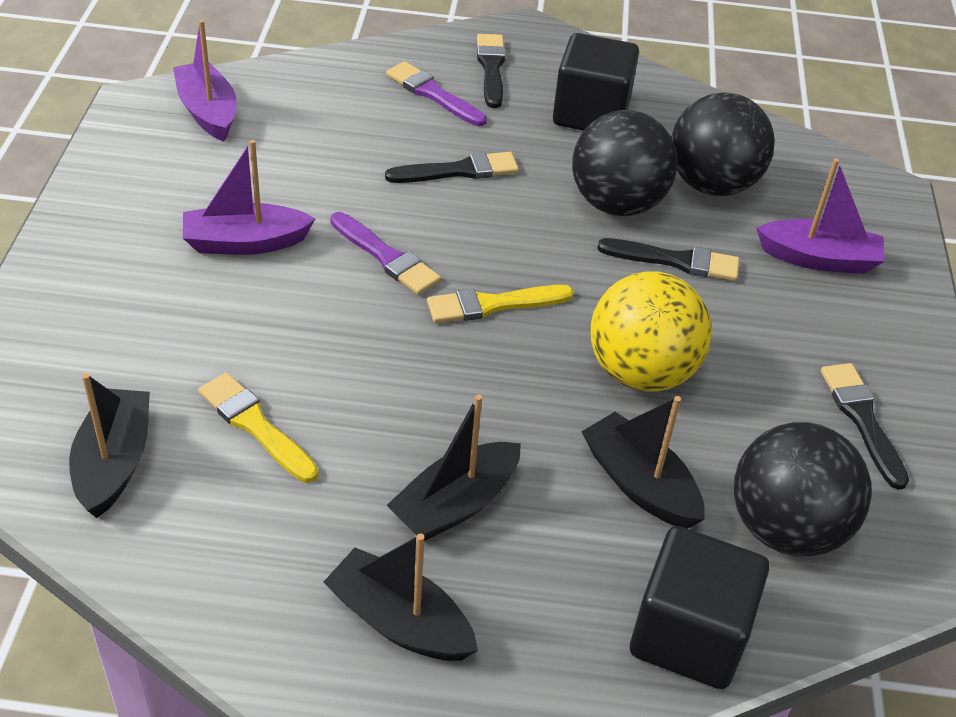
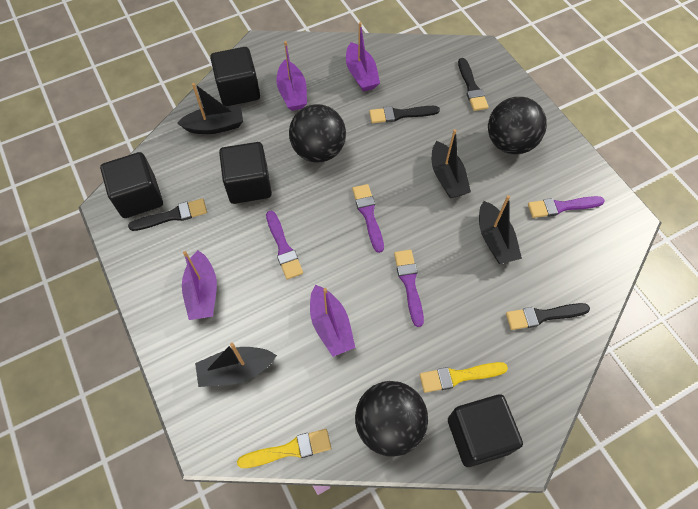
black cube: [553,33,639,131] [630,526,769,689] = 2 -> [100,152,163,218] [210,47,260,106] [219,142,272,204] [448,394,523,467] = 4
purple boat: [173,20,236,141] [183,140,315,255] [756,158,885,274] = 3 -> [182,250,217,320] [276,41,307,111] [310,285,355,357] [346,22,380,92] = 4
purple brush: [330,212,441,295] [386,61,487,126] = 2 -> [266,211,303,279] [352,184,384,253] [394,250,424,327] [528,196,605,218] = 4
yellow ball: [591,271,712,392] = 1 -> none = 0

